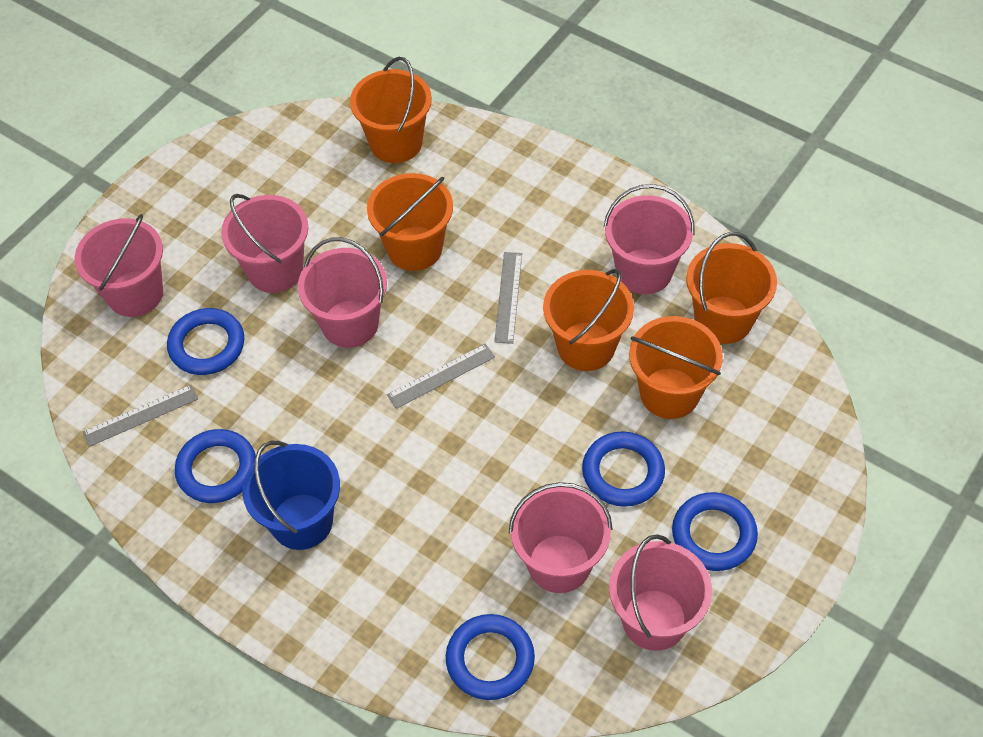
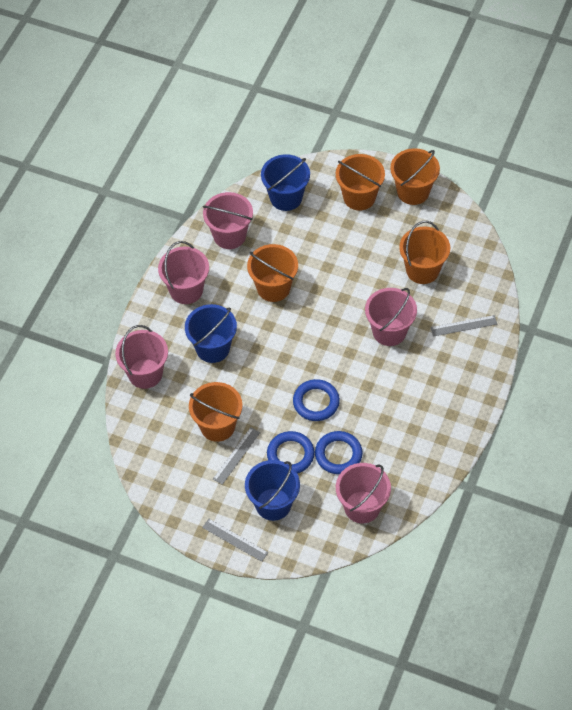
blue bucket: [242,441,340,550] = 1 -> [185,304,237,363] [245,460,300,521] [261,154,310,211] = 3
blue ring: [167,308,244,375] [175,429,256,503] [446,614,535,700] [582,431,665,507] [672,492,758,571] = 5 -> [267,431,315,474] [293,379,340,421] [315,431,363,474] = 3
pink bucket: [75,214,163,317] [221,194,308,293] [298,237,387,348] [509,482,613,593] [603,184,695,294] [609,534,712,651] = 6 -> [115,325,168,389] [158,241,209,304] [203,192,253,249] [336,463,391,523] [365,288,417,346] = 5

